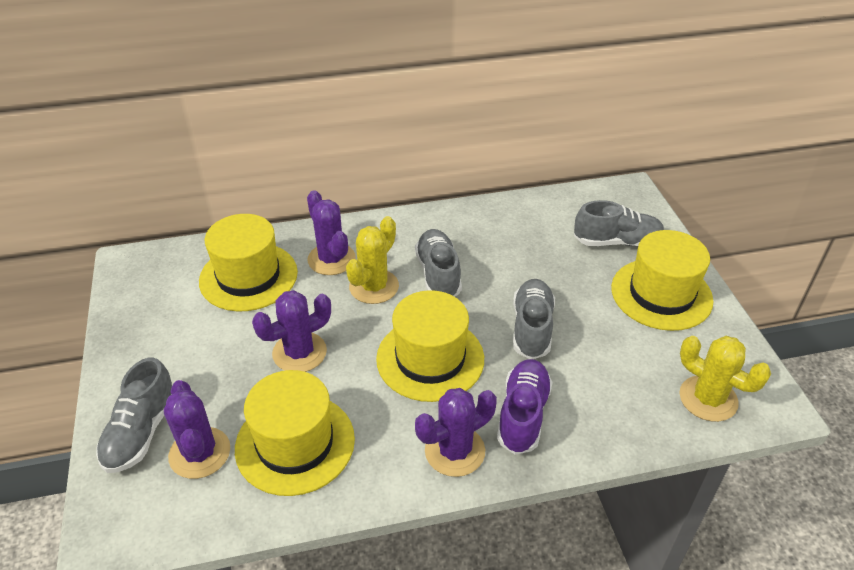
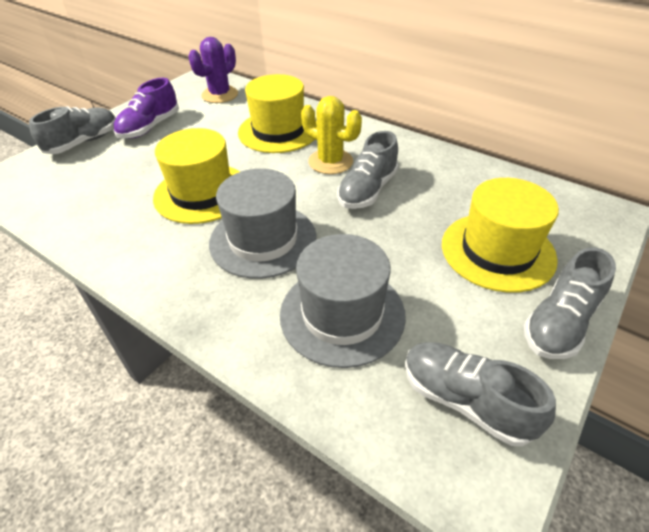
grey hat: none = 0 -> [209,169,317,279] [280,234,406,368] = 2
purple cactus: [164,380,230,479] [252,290,331,372] [307,190,356,275] [415,388,497,477] = 4 -> [188,37,238,103] = 1
yellow cactus: [346,216,399,304] [679,336,771,422] = 2 -> [301,96,362,174] = 1
yellow hat: [199,214,298,311] [235,370,355,496] [376,290,484,402] [611,230,714,331] = 4 -> [153,128,240,224] [238,74,317,153] [442,178,559,293] = 3

